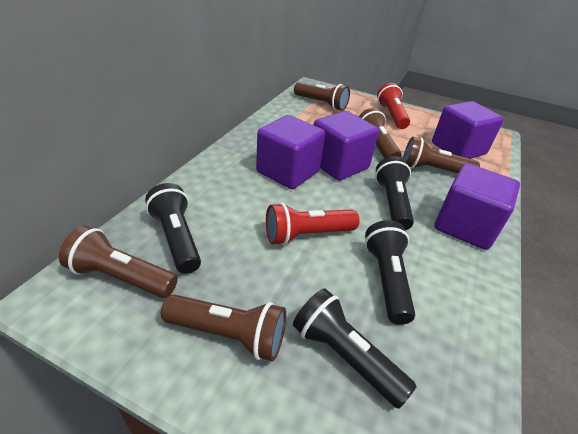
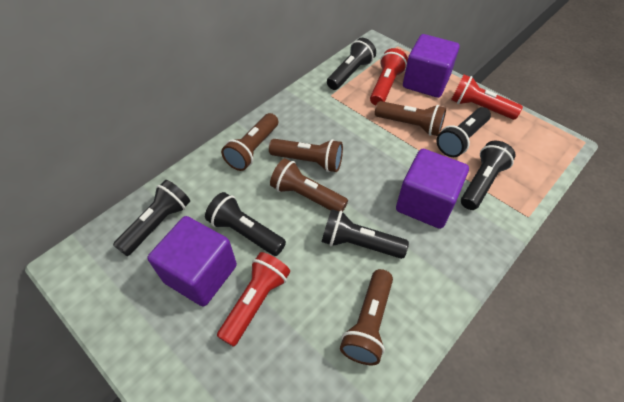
black flashlight: [145,183,201,274] [293,288,417,409] [365,220,415,325] [375,157,414,230] = 4 -> [113,180,190,256] [205,192,286,256] [322,209,409,259] [327,38,376,90] [437,107,491,157] [461,141,516,210] = 6
purple cube: [256,115,325,189] [313,111,379,180] [432,101,504,159] [434,163,520,250] = 4 -> [147,216,237,307] [396,149,469,229] [403,34,460,98] = 3
red flashlight: [266,203,359,245] [377,83,410,129] = 2 -> [217,252,290,347] [370,48,408,106] [451,75,523,120] = 3

